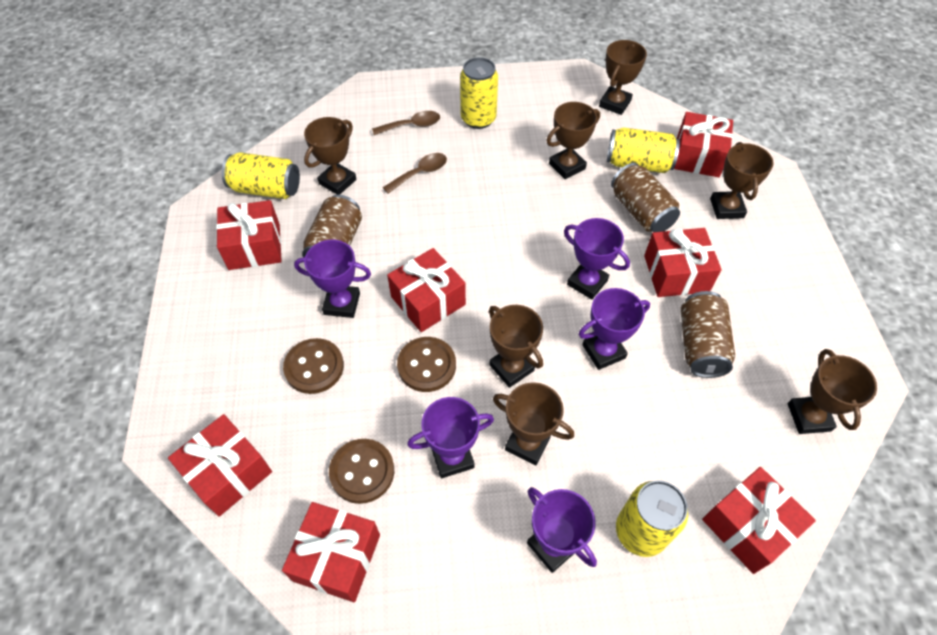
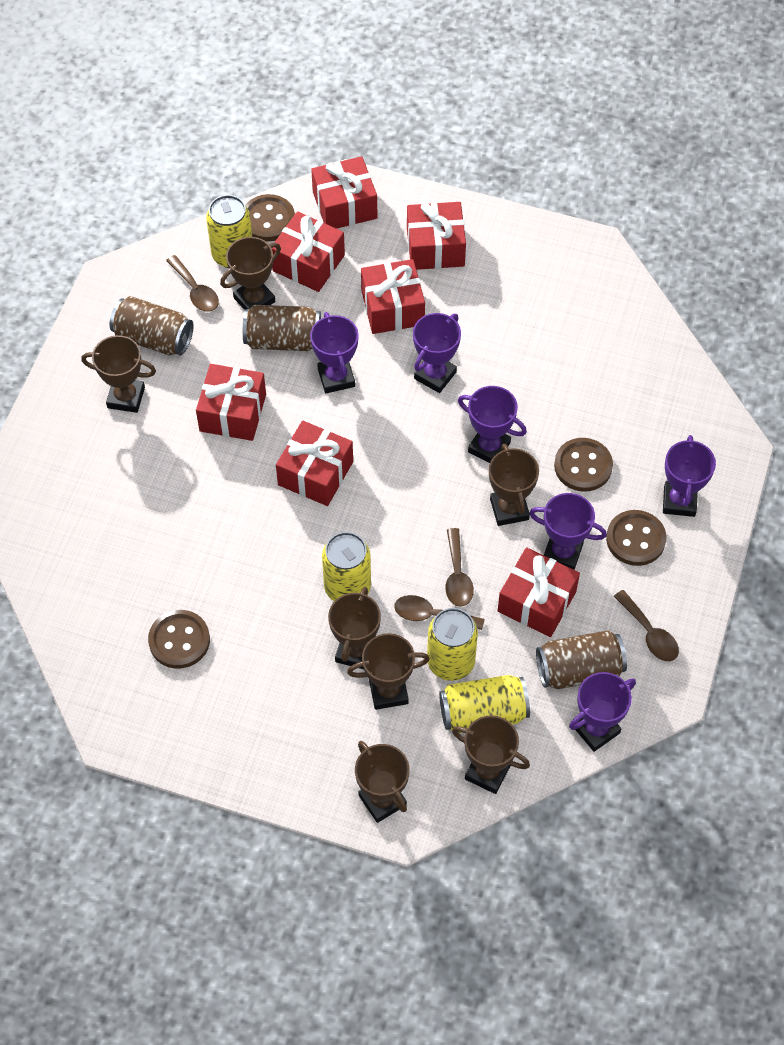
brown button: [283,338,344,394] [329,439,394,504] [397,337,456,392] = 3 -> [148,610,210,669] [245,194,295,242] [554,438,613,492] [606,510,666,566] = 4
brown spoon: [372,111,440,135] [383,153,447,194] = 2 -> [166,255,219,312] [394,595,485,630] [445,528,474,607] [614,590,679,661] = 4
purple trophy: [294,240,371,318] [407,397,494,478] [527,487,597,573] [564,218,630,299] [579,288,650,370] = 5 -> [310,312,359,393] [413,313,461,393] [458,386,527,463] [529,493,607,570] [569,672,636,752] [663,435,716,517] = 6

